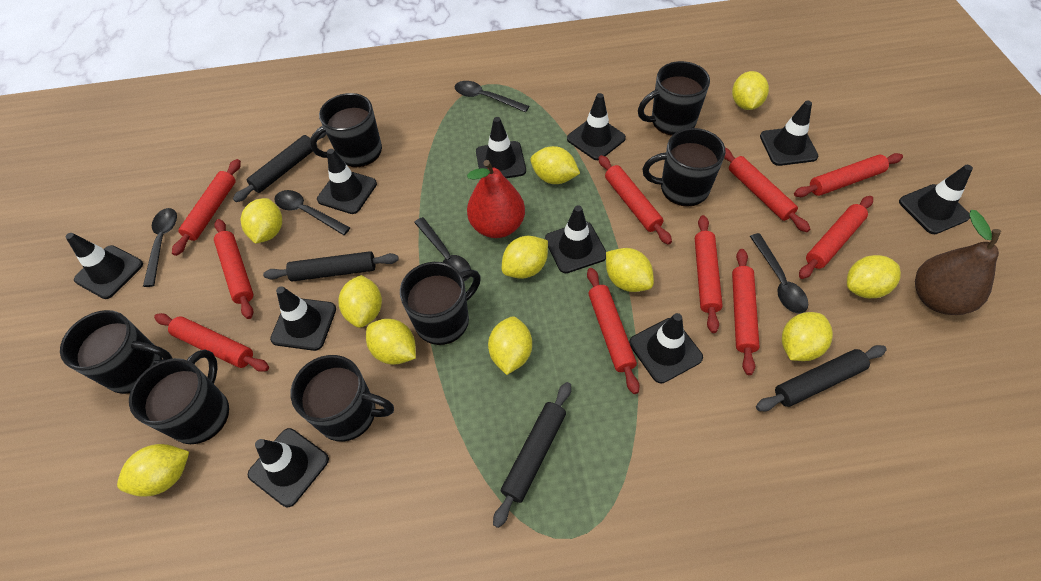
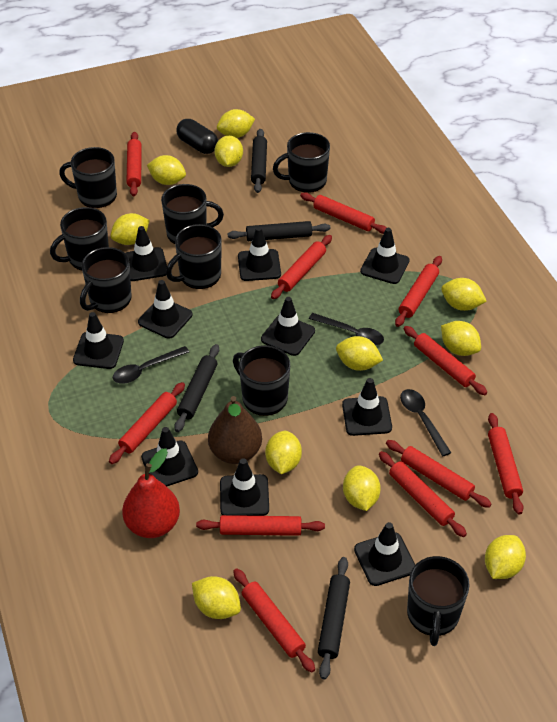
black capsule: none = 0 -> [176,119,218,154] = 1
black mug: [60,310,172,394] [129,349,229,444] [291,355,394,442] [310,93,382,167] [400,262,481,345] [638,61,710,136] [642,128,726,207] = 7 -> [50,207,109,271] [59,147,117,208] [80,247,132,313] [161,184,224,244] [166,224,222,289] [233,345,290,416] [273,132,330,193] [407,556,470,646] = 8
black spoon: [143,208,177,287] [274,190,350,235] [414,217,471,281] [455,81,529,112] [750,233,808,313] = 5 -> [113,346,189,384] [309,313,384,345] [400,389,451,456] = 3
red rolling pin: [154,313,269,372] [172,159,241,256] [214,219,253,319] [587,268,640,394] [599,155,672,245] [695,215,723,333] [724,148,810,232] [732,249,760,375] [794,153,903,197] [799,196,873,279] = 10 -> [109,382,185,464] [126,132,142,196] [196,515,325,536] [233,569,315,673] [271,235,332,299] [300,192,387,234] [379,451,467,537] [386,440,492,508] [395,256,442,327] [404,326,487,395] [488,413,524,515] = 11

